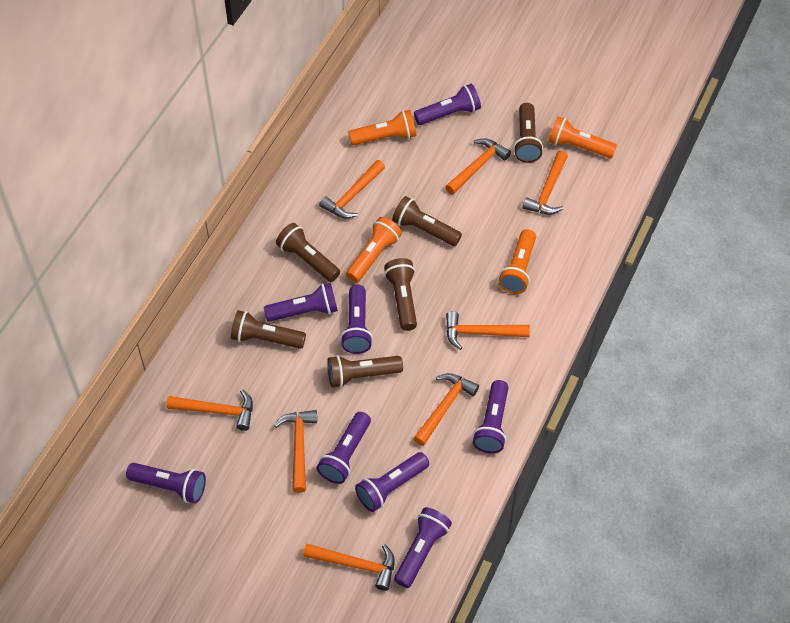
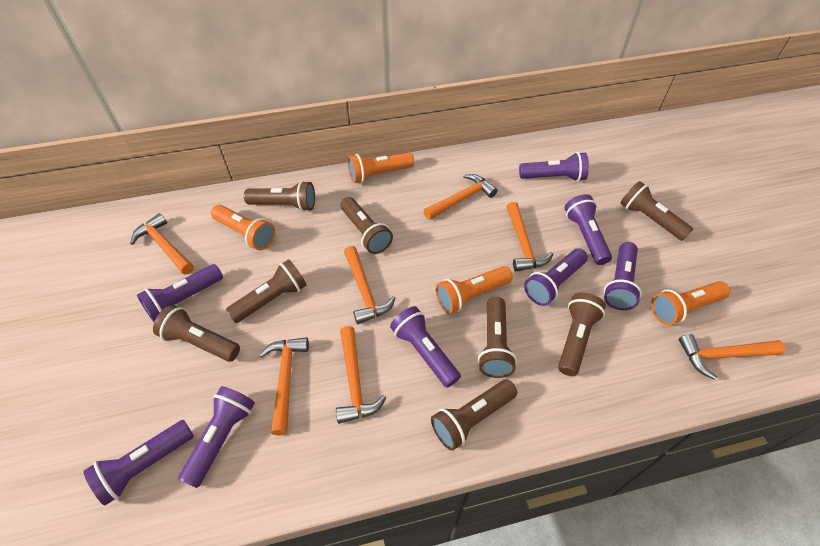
brown flashlight: [231,310,306,349] [276,223,340,282] [327,355,403,388] [384,258,417,331] [392,196,462,246] [513,103,543,163] = 6 -> [153,305,240,362] [226,259,306,323] [244,181,315,212] [340,197,393,254] [431,380,517,451] [478,297,517,378] [558,293,606,376] [620,181,693,241] = 8
orange hammer: [166,389,253,431] [274,410,317,493] [303,543,395,591] [319,160,385,219] [413,373,479,446] [445,138,511,194] [446,311,530,350] [522,151,568,214] = 8 -> [130,213,194,275] [259,337,309,436] [336,326,386,424] [344,246,395,324] [424,174,498,220] [506,202,553,271] [679,334,785,380] = 7

